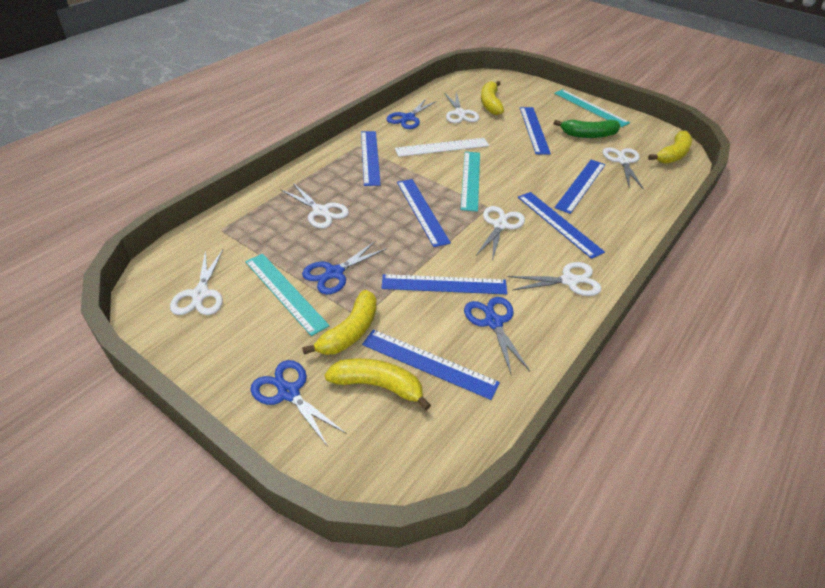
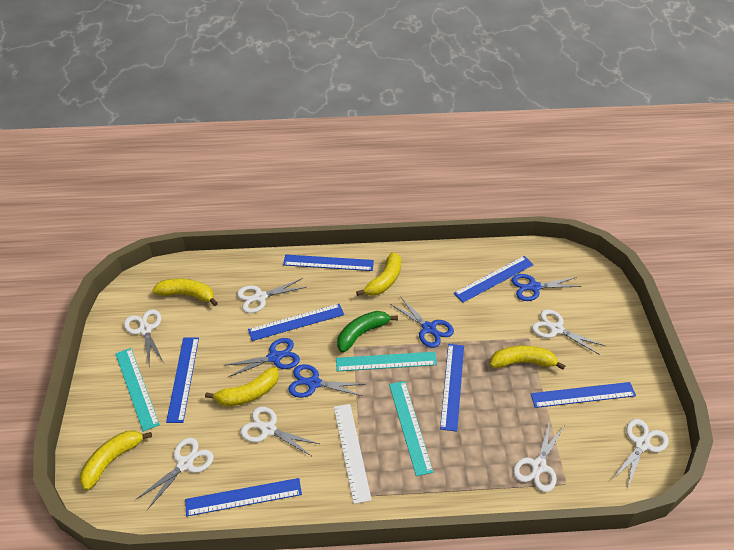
white scissors: [170,250,223,315] [280,183,349,229] [444,92,480,123] [476,206,525,261] [508,262,601,296] [603,147,644,190] = 6 -> [124,310,164,366] [137,438,214,510] [237,278,306,313] [240,406,319,456] [513,420,564,492] [532,309,605,355] [612,419,669,489] = 7
yellow banana: [302,290,377,355] [325,358,431,410] [481,81,504,115] [648,131,692,164] = 4 -> [80,431,152,491] [153,279,218,306] [205,367,279,407] [356,252,401,296] [490,345,565,370] = 5

